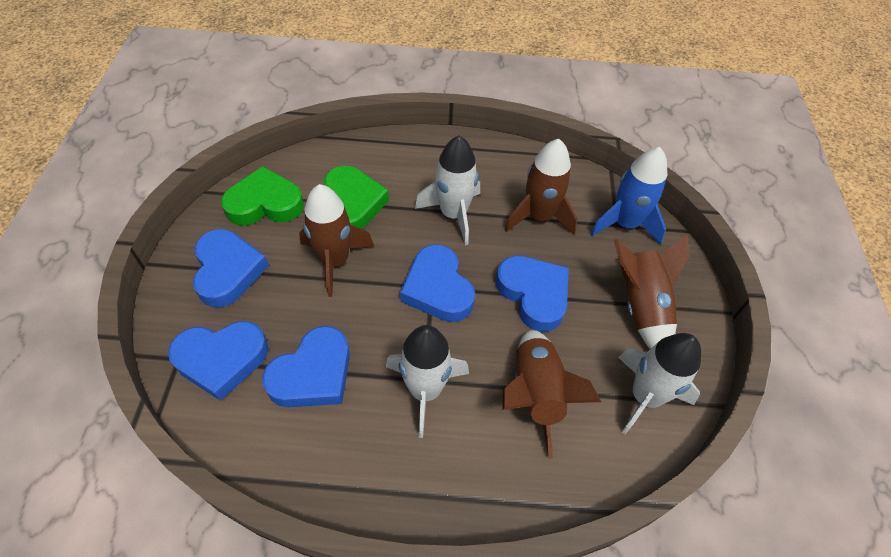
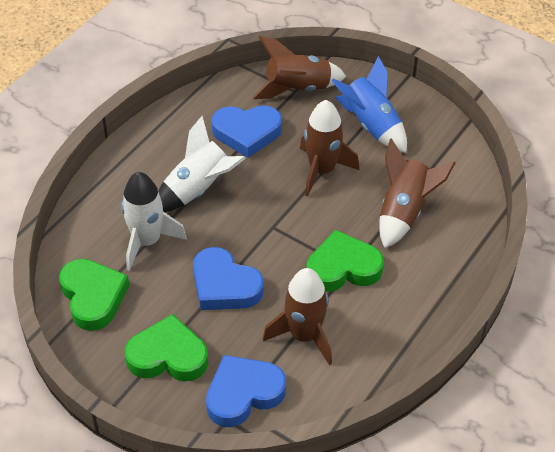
blue heart: [168,321,269,401] [193,229,269,307] [262,326,350,408] [400,244,475,322] [496,256,569,332] = 5 -> [193,247,264,310] [206,355,286,427] [211,106,282,158] = 3
green heart: [221,166,304,226] [324,166,389,229] = 2 -> [59,259,129,331] [125,314,208,381] [307,230,384,292] = 3
white rocket: [386,325,469,438] [415,136,480,245] [618,333,701,435] = 3 -> [121,172,187,271] [158,116,246,212] = 2

